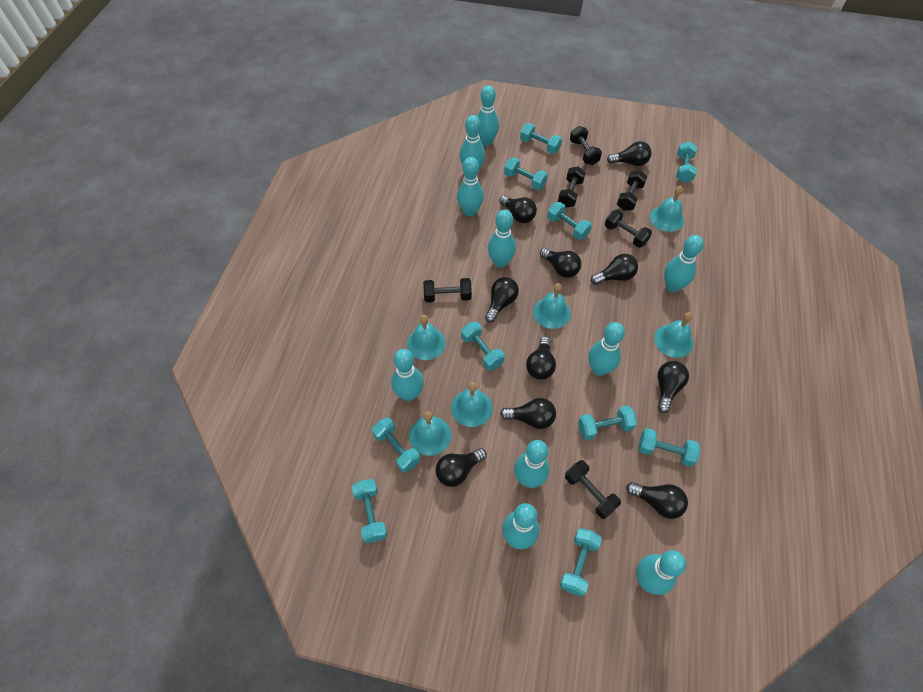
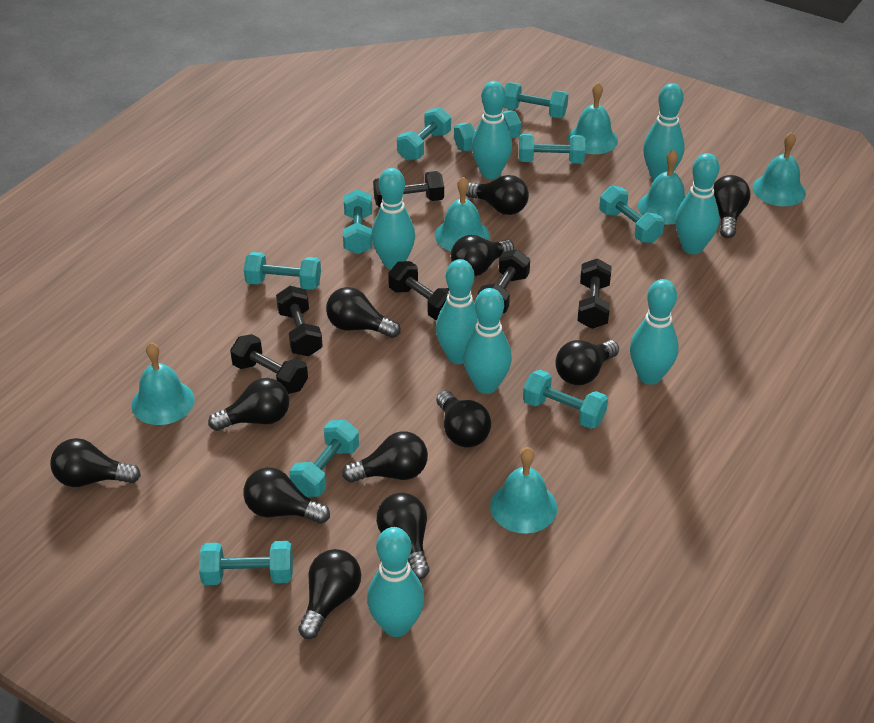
black light bulb: [435,448,487,487] [485,277,519,323] [499,195,537,223] [500,398,556,429] [526,337,556,380] [540,248,581,278] [591,254,638,285] [607,141,651,166] [626,482,688,519] [657,361,689,413] = 10 -> [50,438,141,487] [208,378,289,431] [243,467,330,524] [298,549,361,639] [326,287,401,338] [342,431,428,483] [376,493,429,579] [436,390,491,448] [451,235,514,276] [466,175,529,215] [555,340,619,385] [713,175,750,238] = 12
turquoise bowling pin: [391,349,424,401] [457,157,484,217] [460,115,485,169] [477,85,499,146] [488,209,516,268] [502,503,539,549] [514,440,549,488] [588,322,625,376] [636,550,686,595] [664,235,704,292] = 10 -> [367,527,424,637] [372,168,415,269] [436,259,478,364] [463,288,512,394] [472,81,512,179] [630,279,679,385] [643,83,685,180] [675,153,719,254] = 8

